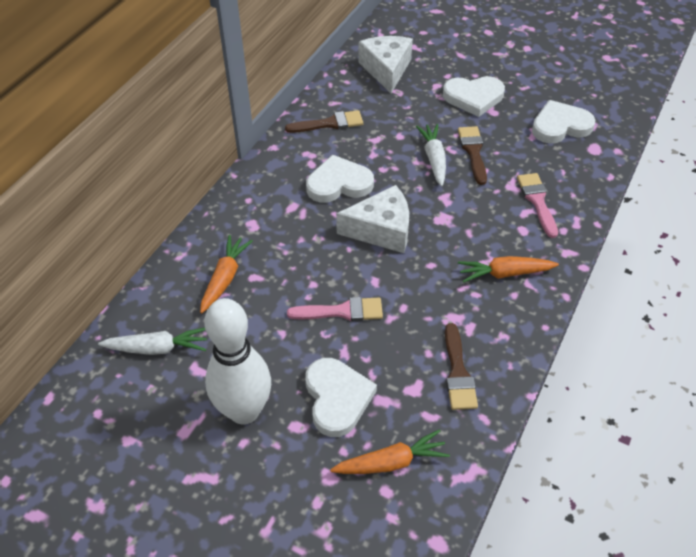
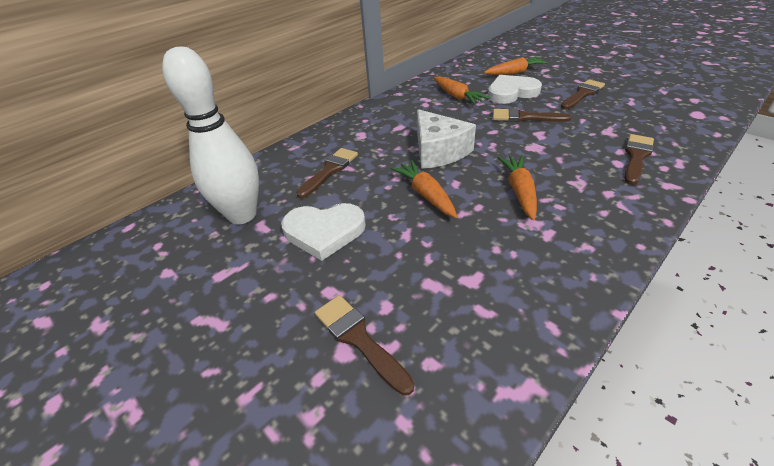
brown brush: [285,110,363,133] [445,323,478,410] [458,126,487,185] = 3 -> [296,148,358,198] [315,295,414,396] [493,108,571,122] [561,79,605,109] [624,134,654,185] = 5
orange carrot: [200,235,253,313] [330,429,450,474] [458,256,559,283] = 3 -> [391,160,458,218] [434,76,490,105] [484,57,548,75] [498,155,537,220] = 4
pink brush: [287,297,383,321] [517,173,558,238] = 2 -> none = 0
white carrot: [98,328,207,355] [416,124,446,186] = 2 -> none = 0
white cheese: [336,185,409,253] [358,36,413,93] = 2 -> [417,109,476,169] = 1
white heart: [305,358,377,437] [306,154,374,203] [443,76,505,117] [532,100,595,144] = 4 -> [281,203,366,261] [488,75,542,104] = 2

